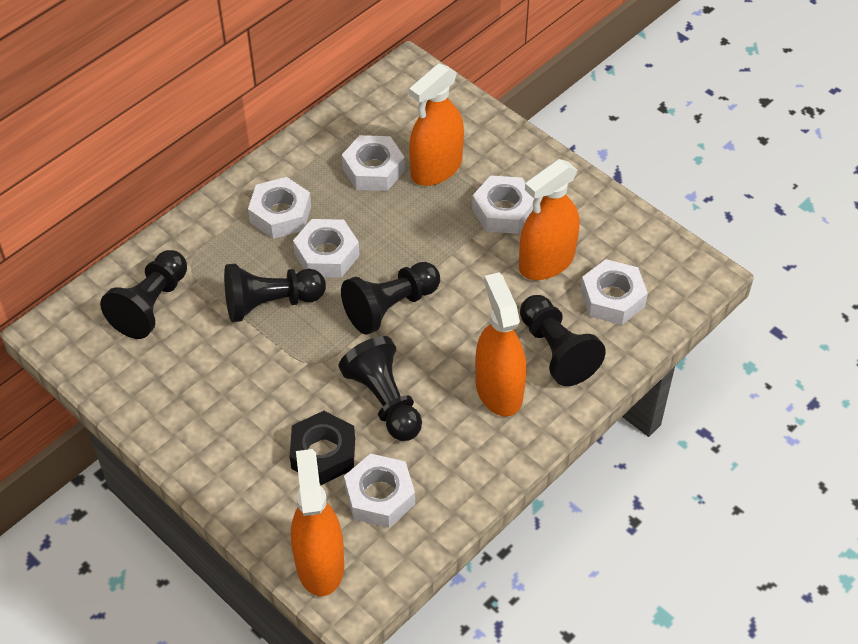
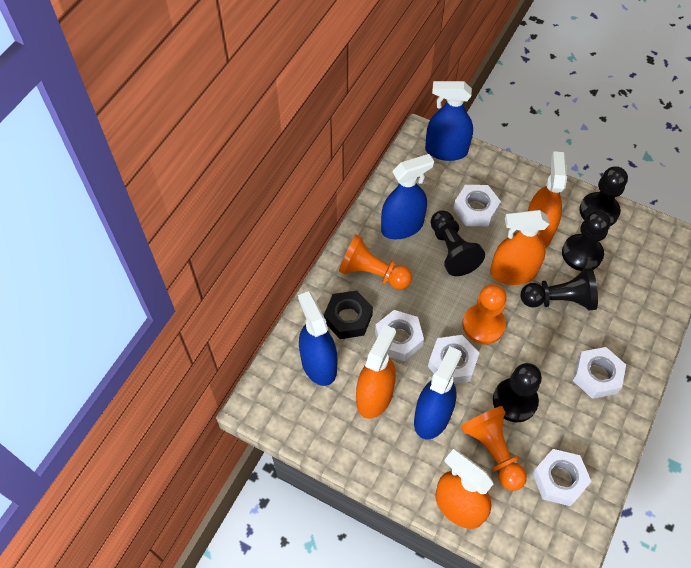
blue spray bottle: none = 0 -> [298,291,337,386] [381,154,434,239] [414,346,462,439] [425,81,473,161] = 4
orange pawn: none = 0 -> [339,234,412,289] [461,406,527,491] [462,284,507,344] = 3
white nut: [248,177,311,239] [293,219,360,278] [342,135,405,191] [344,453,415,528] [472,175,534,234] [580,259,648,325] = 6 -> [375,310,424,362] [428,335,479,384] [453,185,501,226] [532,449,592,506] [573,347,626,399] = 5

